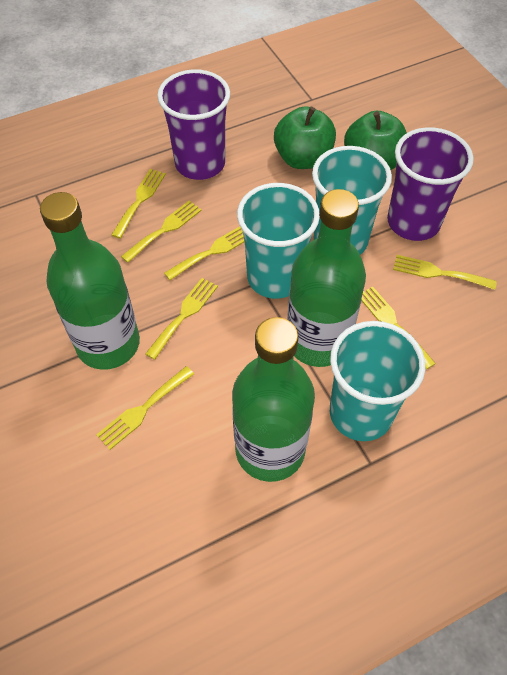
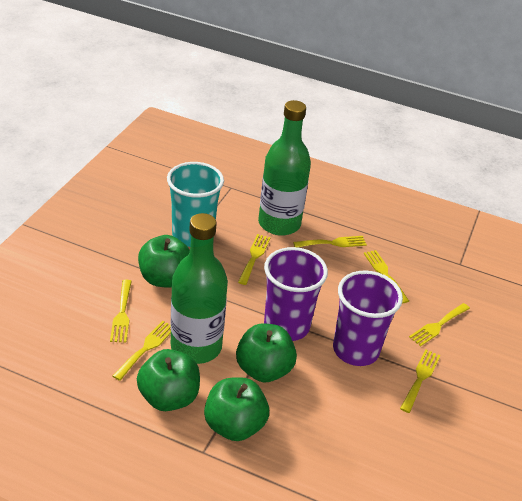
green apple: [274,106,336,169] [344,111,407,170] = 2 -> [137,349,200,411] [138,235,190,288] [204,377,269,441] [236,324,297,382] = 4
green bottle: [40,192,140,370] [232,317,315,482] [287,189,366,367] = 3 -> [170,213,228,364] [258,100,311,236] = 2
turquoise cup: [237,183,320,299] [312,146,392,255] [330,321,425,441] = 3 -> [167,162,224,247] = 1

